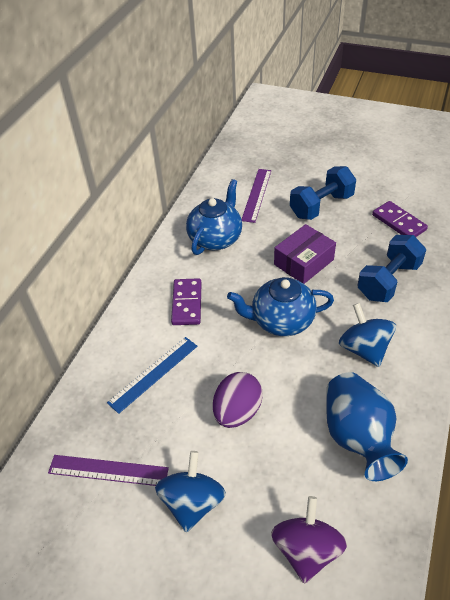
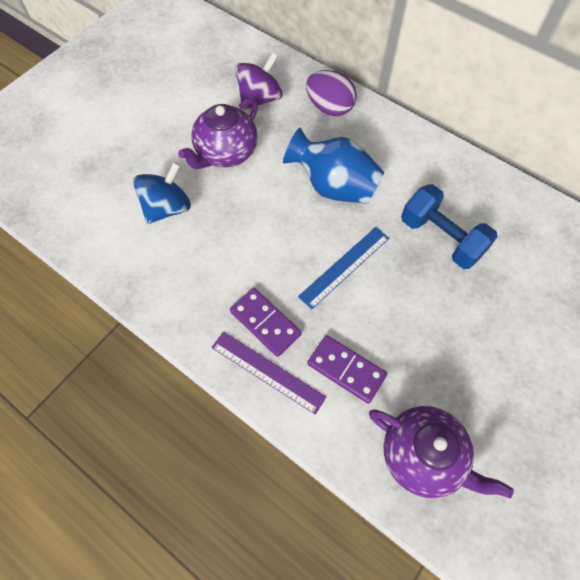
blue dumbbell: [290,166,356,220] [357,235,426,302] = 2 -> [401,184,498,269] = 1
blue spinning top: [155,451,226,532] [339,303,396,367] = 2 -> [133,162,191,224] = 1
blue teapot: [186,179,242,255] [227,277,334,336] = 2 -> none = 0
purple box: [274,224,336,284] = 1 -> none = 0
purple ruler: [48,455,169,486] [241,169,271,223] = 2 -> [211,331,326,415] = 1
purple teapot: none = 0 -> [178,98,258,169] [369,406,514,498] = 2

